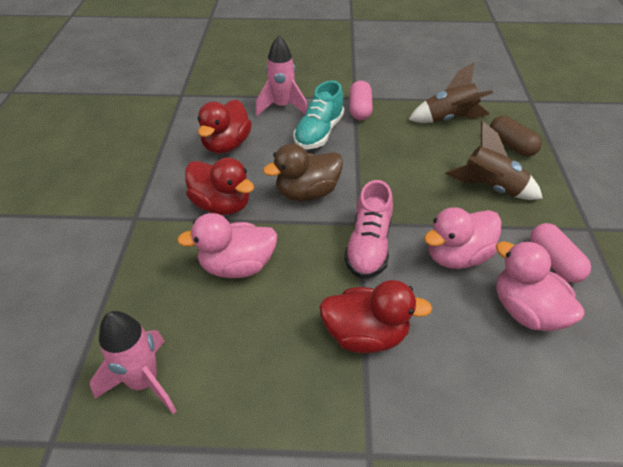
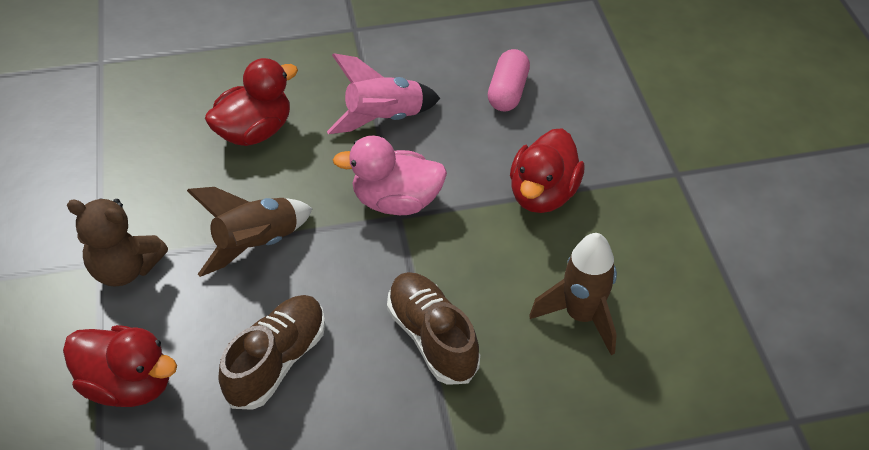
brown capsule: [490,116,542,157] = 1 -> none = 0
brown duck: [263,144,343,201] = 1 -> none = 0
brown shoe: none = 0 -> [218,295,325,410] [387,272,480,385] = 2
brown teddy bear: none = 0 -> [67,198,168,287] = 1
pink capsule: [349,81,373,121] [530,223,591,283] = 2 -> [488,49,530,112] = 1
pink duck: [177,213,278,278] [424,207,502,269] [496,241,585,331] = 3 -> [333,135,447,215] = 1
pink rocket: [90,311,176,414] [255,36,307,116] = 2 -> [327,53,440,134] = 1
pink shoe: [344,180,393,279] = 1 -> none = 0
turquoise shoe: [293,81,344,149] = 1 -> none = 0

